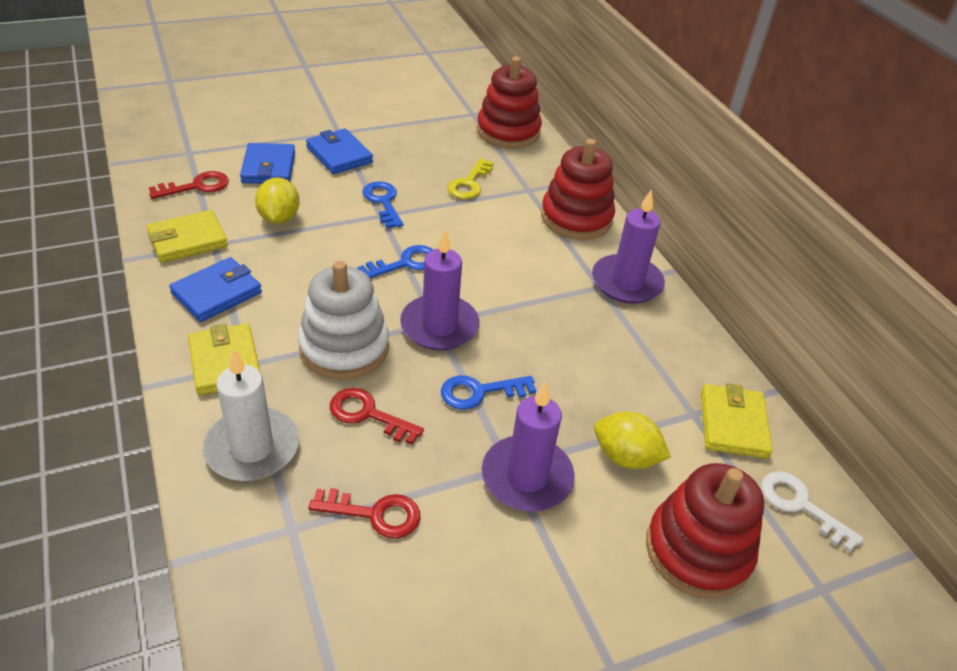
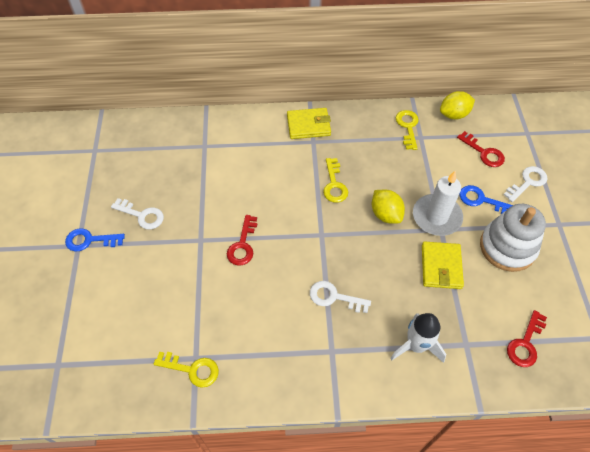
blue key: [358,245,433,278] [362,181,403,228] [441,375,536,410] = 3 -> [65,228,125,251] [459,185,513,214] = 2
blue wallet: [169,257,262,322] [240,143,295,184] [306,129,373,174] = 3 -> none = 0
purple candle: [400,230,479,350] [482,381,575,511] [592,189,665,304] = 3 -> none = 0
red stacking toy: [477,57,542,149] [541,139,615,240] [646,463,764,599] = 3 -> none = 0
white key: [762,471,864,553] = 1 -> [111,198,164,229] [310,281,371,313] [504,166,547,202] = 3
white rocket: none = 0 -> [390,313,446,363] = 1
yellow key: [447,158,493,199] = 1 -> [154,352,219,388] [323,158,348,203] [396,110,419,150] = 3
yellow wallet: [147,210,228,263] [188,323,261,395] [701,383,773,459] = 3 -> [287,108,331,139] [422,241,464,289] = 2

